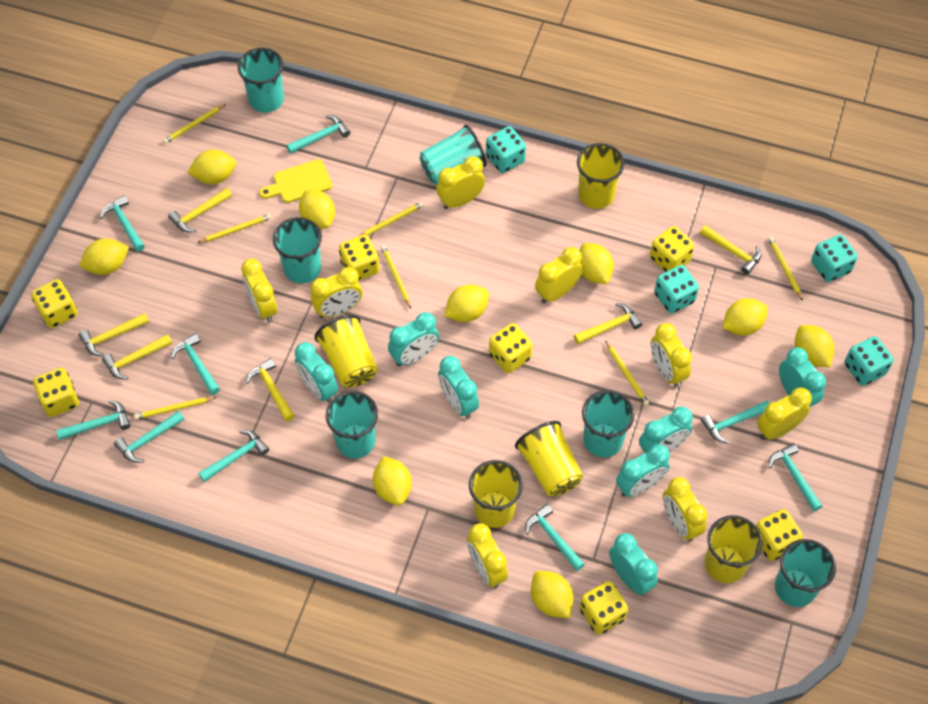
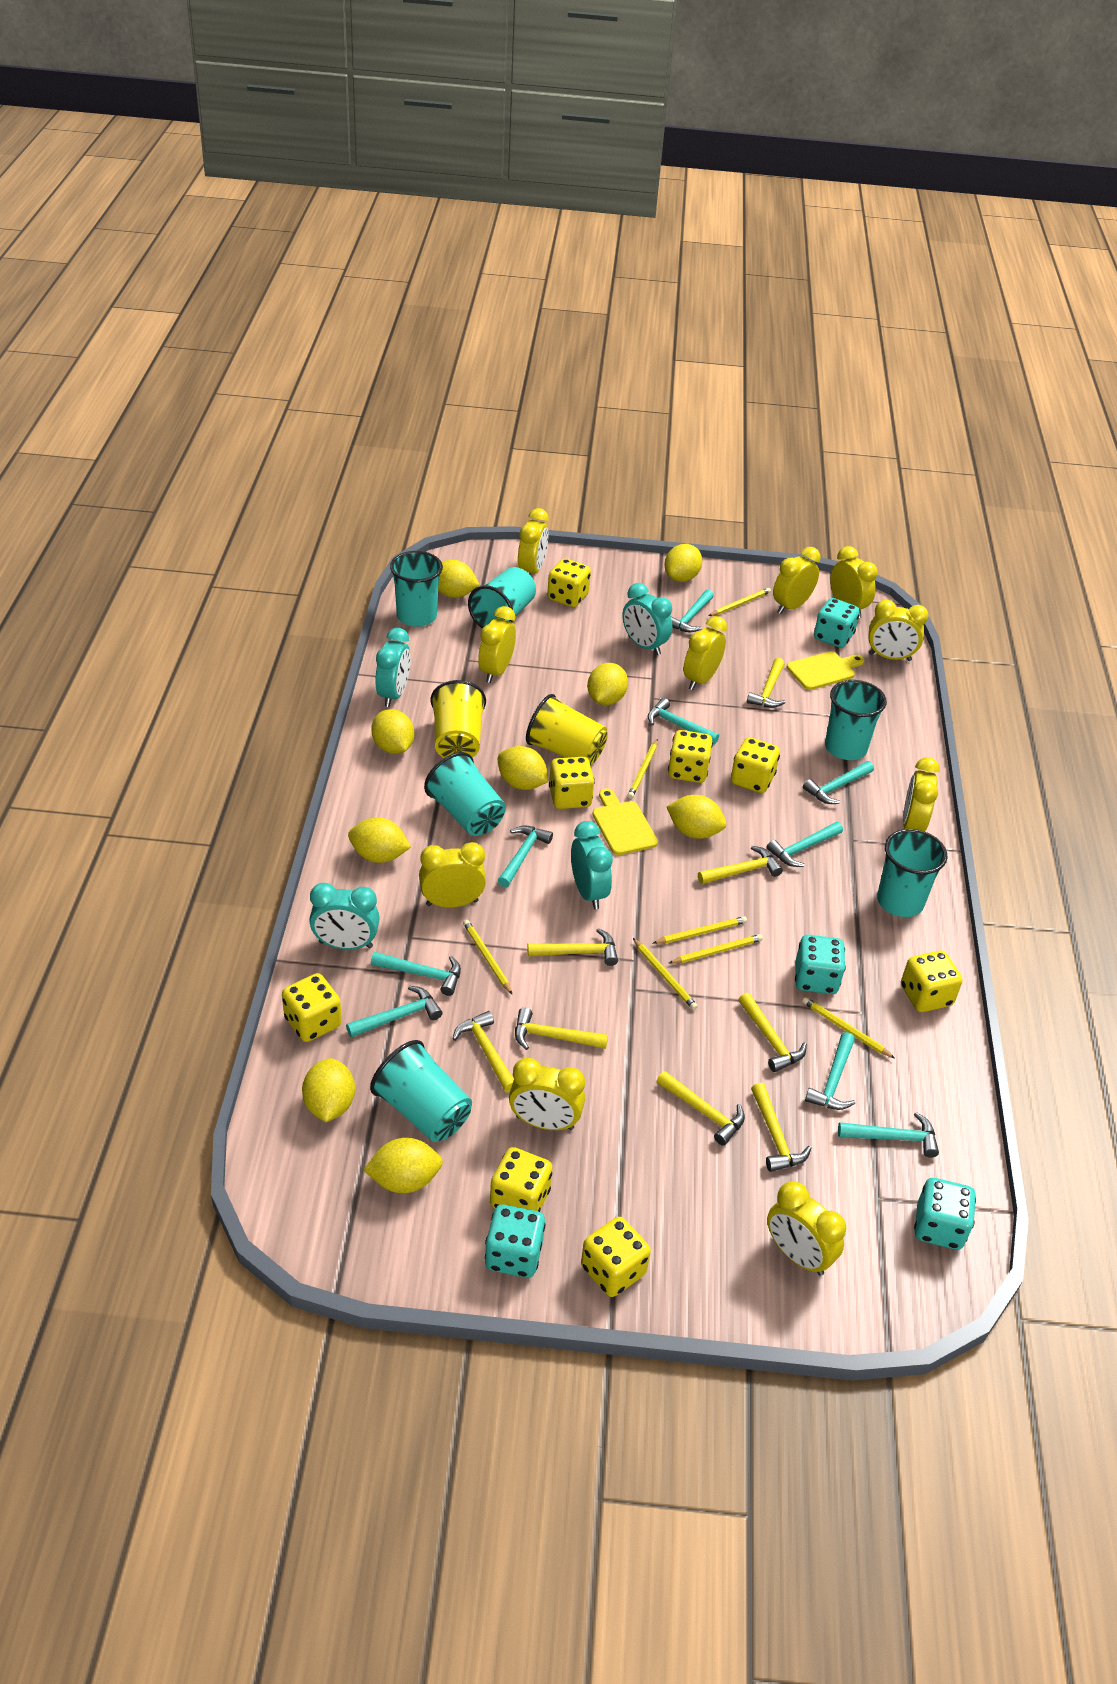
turquoise clock: [295,342,338,403] [388,312,439,366] [438,356,479,419] [609,533,658,595] [616,444,670,497] [639,407,693,453] [779,347,826,407] = 7 -> [309,883,380,950] [375,628,411,707] [571,821,613,909] [623,583,672,655] = 4
yellow clock: [241,259,277,323] [311,267,362,318] [436,156,485,209] [467,523,508,588] [535,247,583,303] [651,323,692,387] [663,477,707,542] [757,388,812,440] = 8 -> [419,842,486,908] [478,606,516,683] [509,1058,585,1130] [518,508,548,574] [683,616,727,690] [767,1181,846,1276] [773,547,821,614] [830,546,878,618] [868,600,929,661] [903,757,940,831] = 10
yellow cup: [314,315,378,387] [469,460,523,528] [515,421,583,496] [577,143,625,209] [705,515,763,583] = 5 -> [431,680,486,758] [526,694,608,765] = 2
yellow cutting board: [259,159,333,203] = 1 -> [592,788,658,855] [787,651,864,690] = 2
yellow dice: [31,279,78,328] [33,368,79,417] [339,235,380,281] [489,323,533,373] [579,581,628,635] [650,226,694,272] [756,509,803,561] = 7 -> [282,973,342,1042] [490,1147,553,1212] [547,559,591,607] [549,757,595,809] [581,1217,651,1297] [668,730,713,783] [731,737,780,793] [901,951,963,1012] = 8
yellow hammer: [79,313,149,356] [102,334,172,380] [168,188,232,233] [246,358,295,422] [574,303,642,344] [700,225,762,275] = 6 -> [453,1011,514,1093] [515,1008,608,1050] [527,928,618,966] [656,1071,745,1146] [698,846,783,884] [738,993,807,1072] [747,658,786,708] [751,1083,811,1172] = 8

